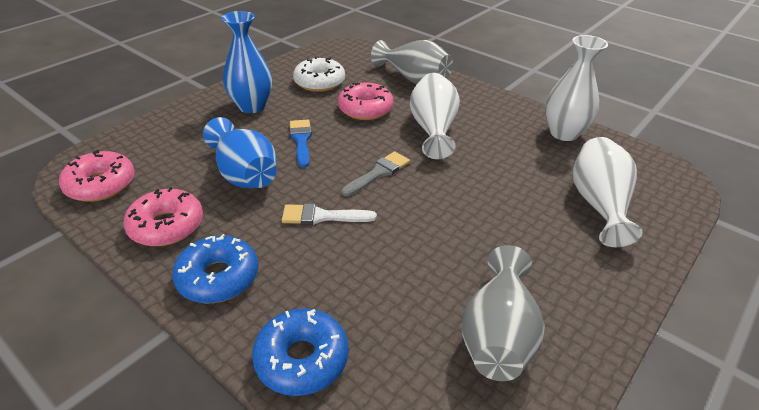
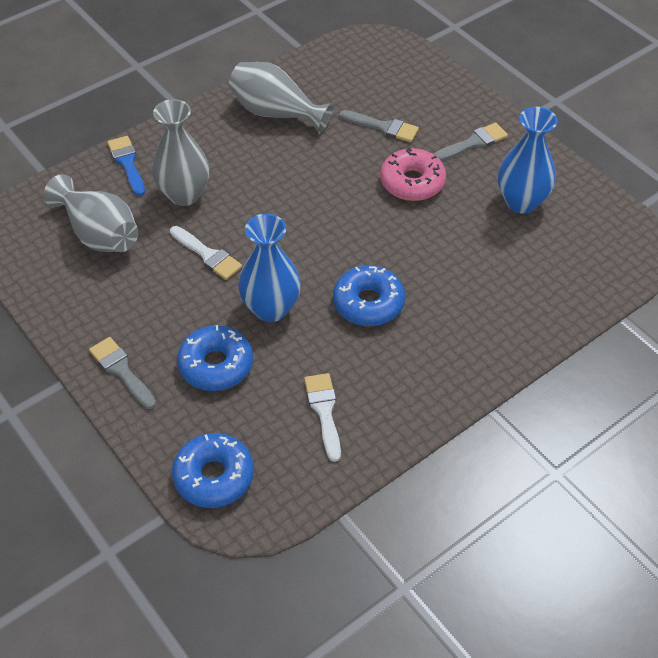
blue donut: [172,234,258,303] [252,308,349,396] = 2 -> [172,433,254,508] [177,325,253,391] [333,265,405,326] = 3
grey brush: [341,151,410,196] = 1 -> [89,337,156,409] [340,110,419,142] [434,123,508,161] = 3
grey vase: [371,40,453,85] [462,245,545,381] = 2 -> [44,174,138,252] [152,99,209,206] [228,62,334,134] = 3
pink donut: [59,150,135,202] [123,187,203,246] [338,82,394,120] = 3 -> [380,147,446,201] = 1
white brush: [282,203,377,225] = 1 -> [170,226,242,280] [304,373,341,462] = 2
white donut: [293,57,345,92] = 1 -> none = 0
white vase: [410,73,460,159] [545,35,608,141] [573,137,643,247] = 3 -> none = 0

